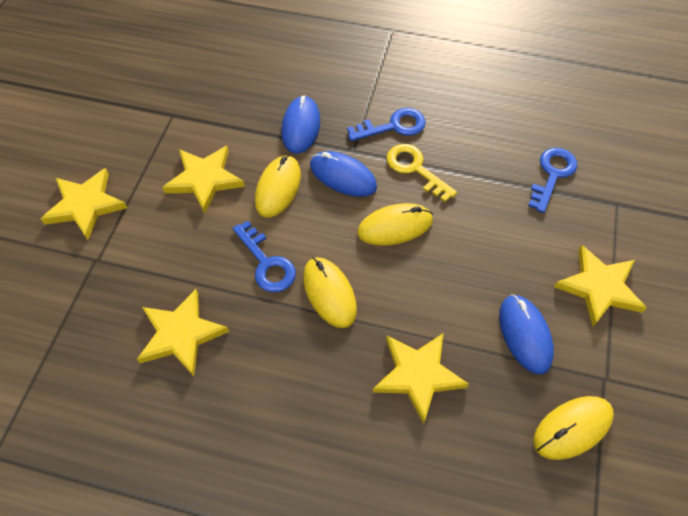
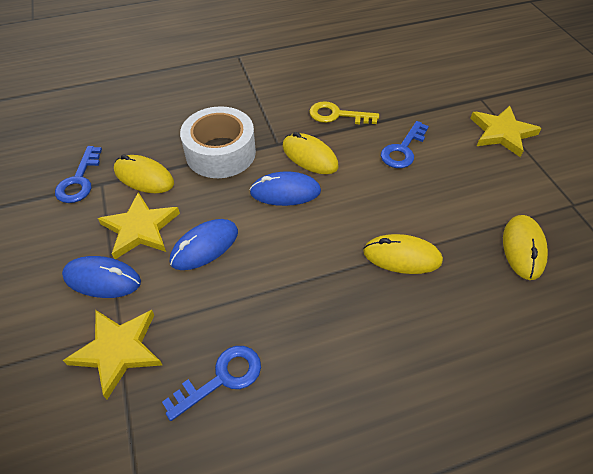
white tape: none = 0 -> [180,106,256,178] = 1
yellow star: [41,168,127,240] [137,289,229,376] [162,146,245,214] [373,333,469,424] [554,245,647,327] = 5 -> [63,310,162,399] [98,192,180,259] [470,106,541,157] = 3

